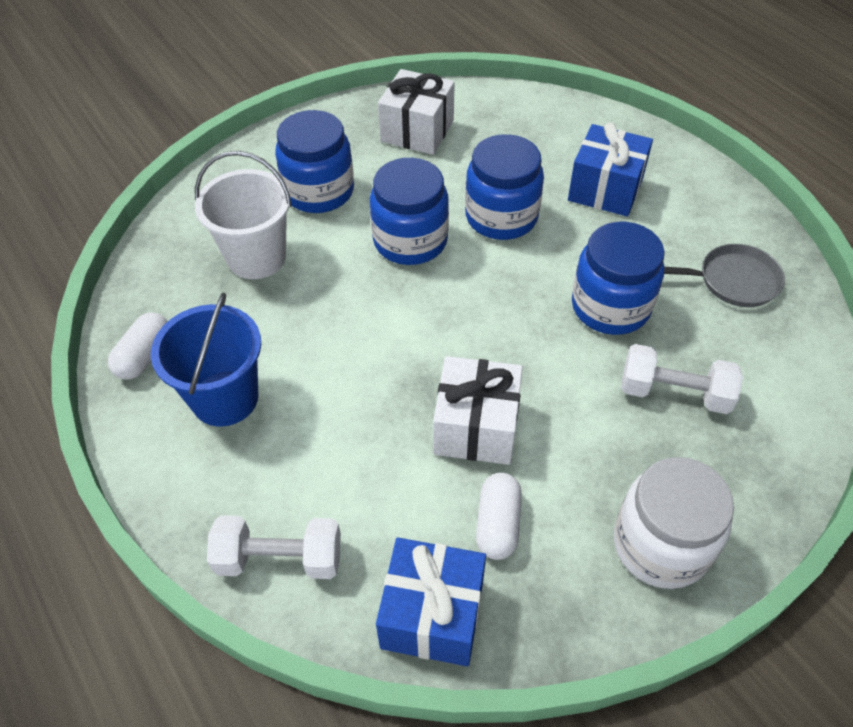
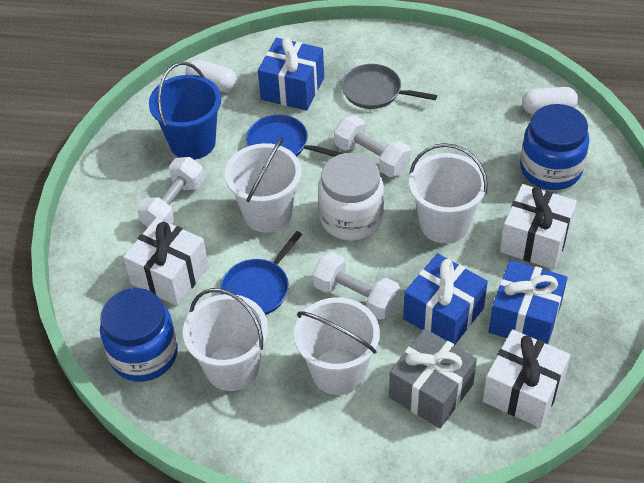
blue gift: [376,538,486,667] [568,123,653,217] = 2 -> [258,37,324,111] [403,253,488,345] [489,260,568,344] = 3
blue jar: [275,110,354,213] [370,158,449,265] [465,134,544,240] [572,222,665,335] = 4 -> [100,288,178,382] [520,104,589,190] = 2
blue pan: none = 0 -> [220,231,302,315] [246,115,342,157] = 2
grey gift: none = 0 -> [389,329,477,428] = 1
white bucket: [195,151,292,279] = 1 -> [183,288,268,391] [225,137,302,233] [294,297,380,395] [409,143,488,243] = 4
white dumbbell: [207,515,341,579] [622,344,743,414] = 2 -> [137,157,205,227] [312,252,400,320] [334,115,411,177] = 3
white gift: [378,69,455,155] [433,356,523,465] = 2 -> [123,218,209,306] [483,329,571,428] [500,184,577,270] = 3

